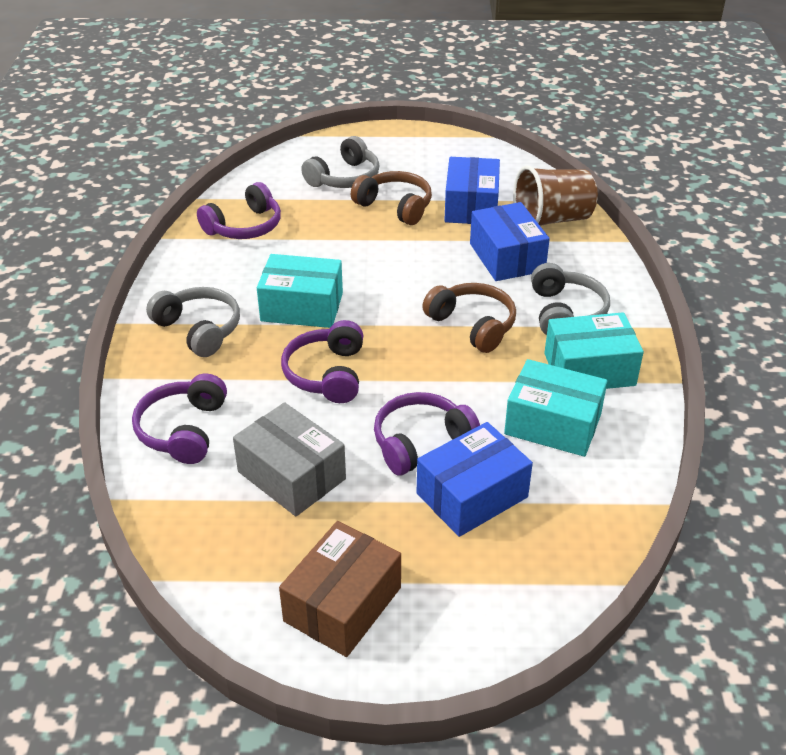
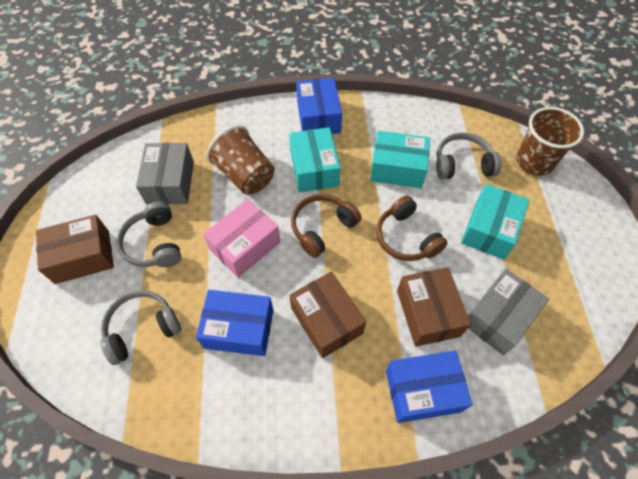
brown box: [279,521,401,657] = 1 -> [36,215,114,284] [289,271,366,358] [397,267,471,347] = 3
brown cup: [513,165,598,226] = 1 -> [206,125,274,195] [516,107,584,176] = 2
grey box: [233,402,346,516] = 1 -> [136,143,194,205] [468,269,549,355] = 2
pink box: none = 0 -> [203,199,280,278] = 1
purple headphones: [132,373,227,464] [197,182,281,239] [281,320,363,403] [374,392,480,476] = 4 -> none = 0

